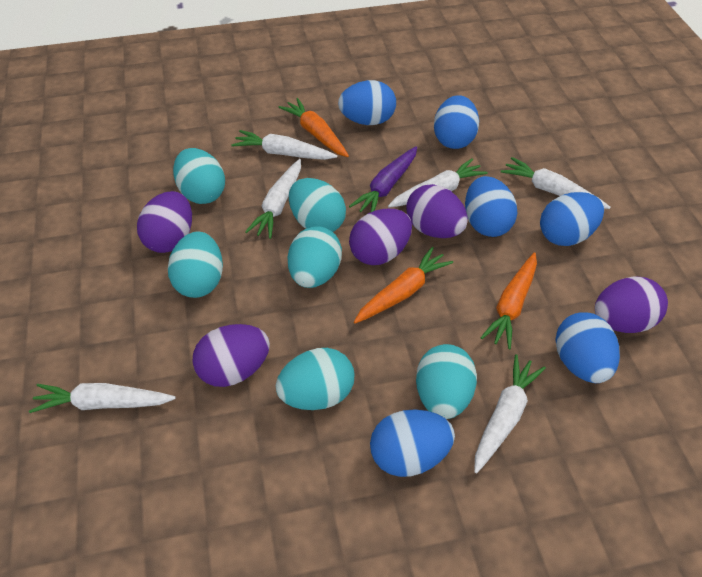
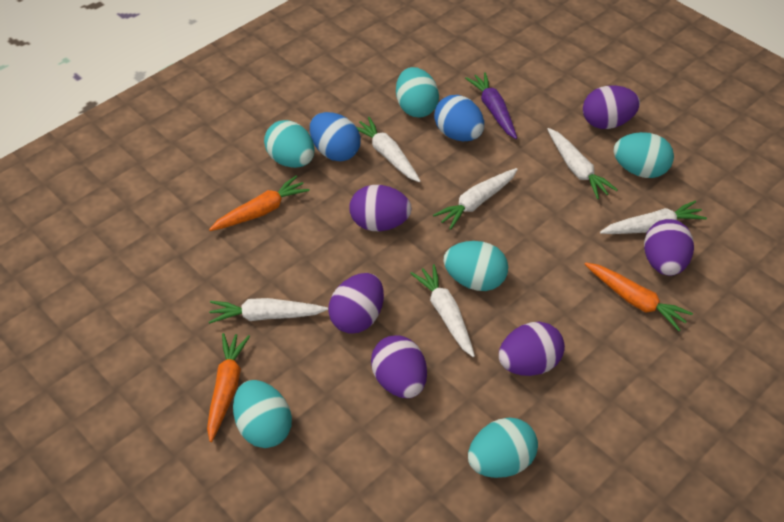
blue egg: [338,80,396,125] [370,409,455,477] [434,95,479,149] [465,176,518,237] [540,192,604,246] [555,312,620,383] = 6 -> [310,112,361,161] [434,95,484,141] = 2
purple egg: [137,191,192,253] [192,324,270,387] [349,209,412,265] [406,184,468,238] [595,276,668,333] = 5 -> [328,273,384,334] [349,185,412,231] [371,335,427,398] [499,322,565,376] [583,86,640,129] [644,219,694,276] = 6

